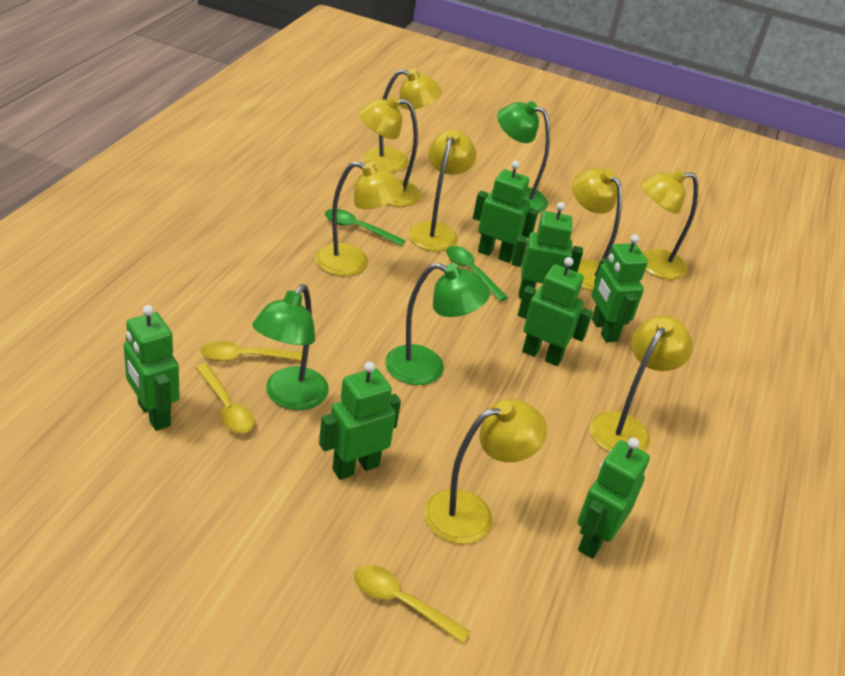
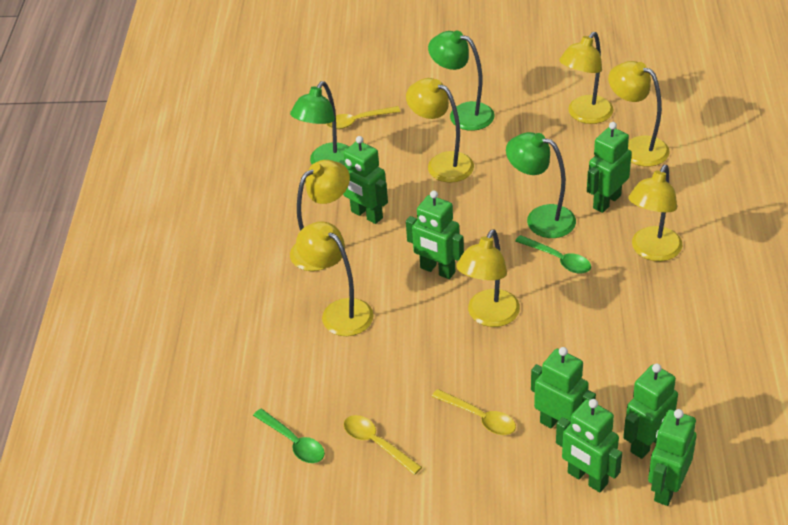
yellow lamp: [315,161,404,276] [359,96,421,207] [364,69,442,172] [408,130,476,252] [424,399,547,544] [572,168,622,291] [590,315,693,452] [641,169,698,280] = 8 -> [290,160,350,271] [296,221,374,336] [406,78,474,183] [456,229,520,327] [559,32,613,124] [608,61,670,167] [628,165,682,261] = 7

